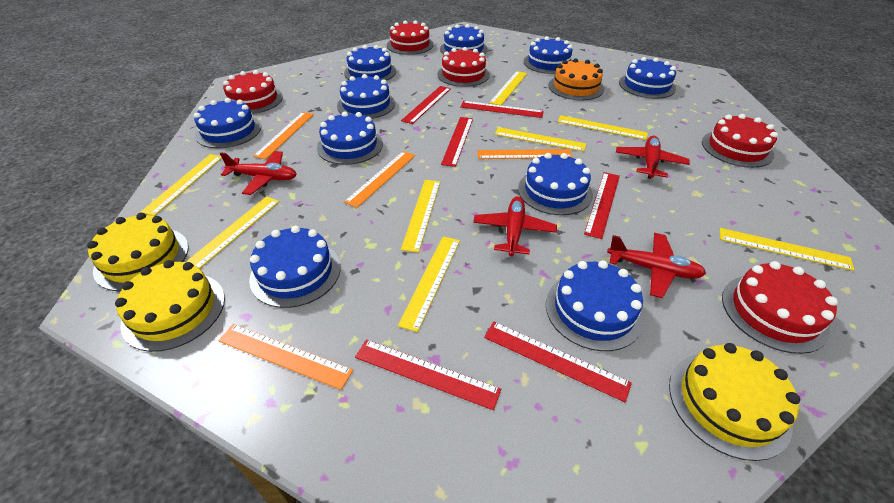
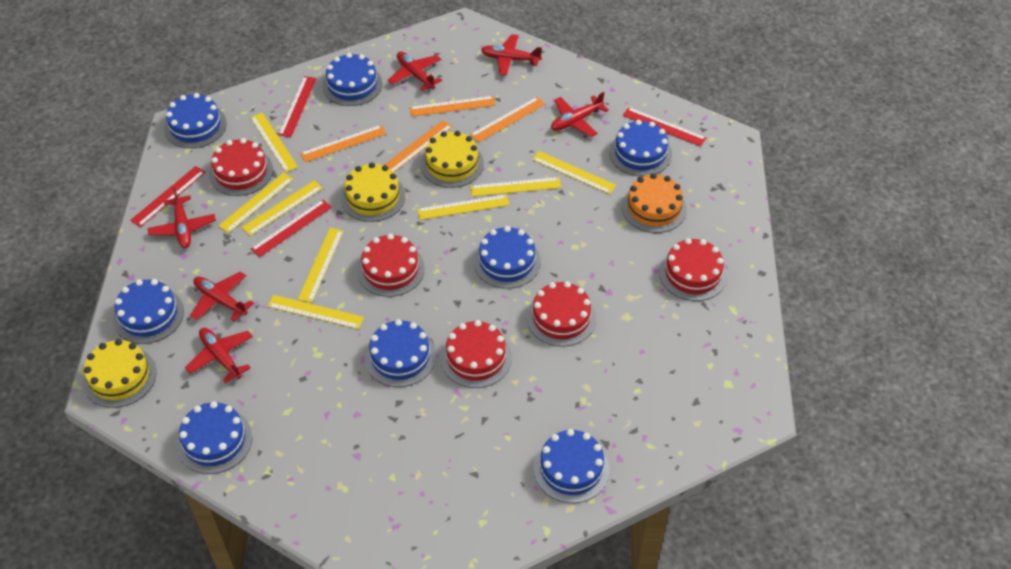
blue cake: [194,98,261,148] [249,226,341,308] [317,112,383,165] [337,74,395,119] [344,45,396,81] [440,24,488,55] [518,153,593,215] [524,36,573,74] [546,260,644,351] [619,57,676,99] = 10 -> [113,279,184,344] [164,93,227,148] [177,401,253,474] [322,53,382,106] [365,319,436,387] [474,226,541,289] [533,429,610,503] [609,120,672,176] = 8
red plane: [220,151,297,195] [473,196,557,256] [607,233,706,298] [616,136,690,179] = 4 -> [147,187,216,248] [185,328,253,383] [190,272,254,321] [388,52,442,91] [481,34,542,76] [551,92,609,137] = 6
red ruler: [355,339,501,410] [401,86,451,124] [441,117,473,167] [460,101,544,118] [484,322,632,402] [584,172,620,239] = 6 -> [130,166,206,227] [251,200,332,257] [278,76,317,137] [623,107,706,147] = 4

